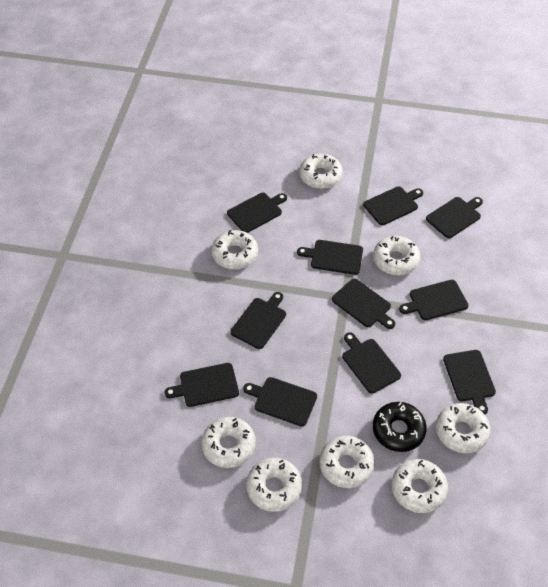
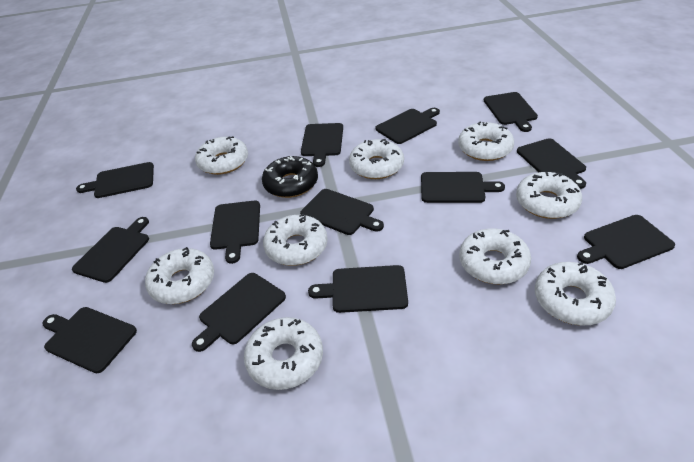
black cutting board: [165,363,239,407] [227,193,287,233] [230,292,286,349] [243,377,317,426] [297,240,363,275] [332,279,395,329] [342,332,401,394] [363,186,423,225] [399,280,469,320] [426,197,483,238] [443,350,496,414] = 11 -> [42,307,137,373] [72,217,149,283] [76,162,154,198] [192,273,286,352] [210,201,260,264] [300,189,384,235] [301,123,343,167] [308,265,408,313] [375,108,440,144] [421,172,505,203] [484,92,538,132] [517,138,586,189] [577,215,675,269] = 13
white donut: [201,417,256,468] [212,230,258,269] [246,458,302,512] [299,154,343,189] [320,436,375,488] [373,236,420,275] [392,459,448,513] [436,403,491,453] = 8 -> [145,247,214,304] [195,136,248,175] [244,317,323,390] [263,214,328,266] [349,139,404,179] [458,122,514,161] [459,228,531,284] [516,172,582,219] [535,262,616,326] = 9

